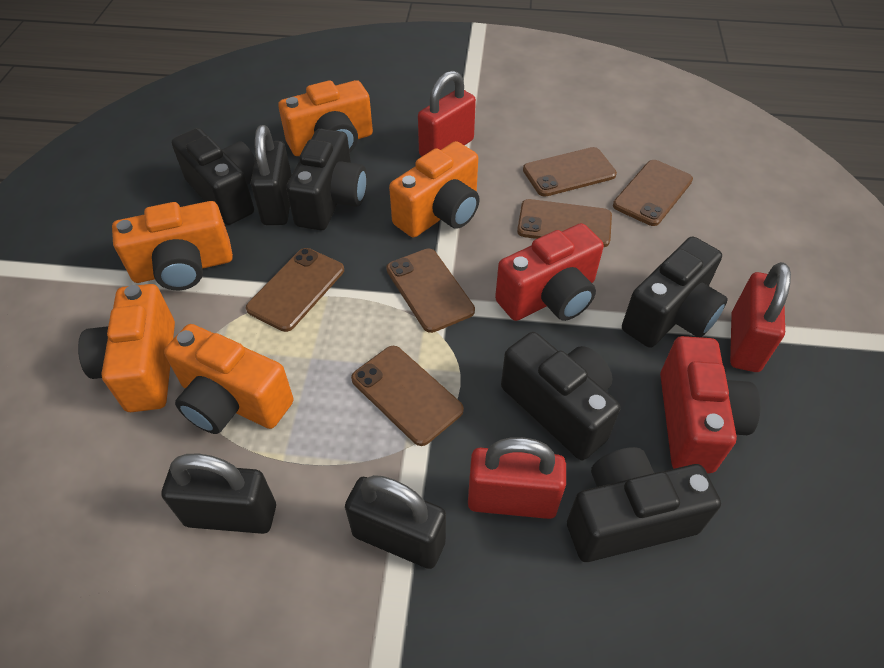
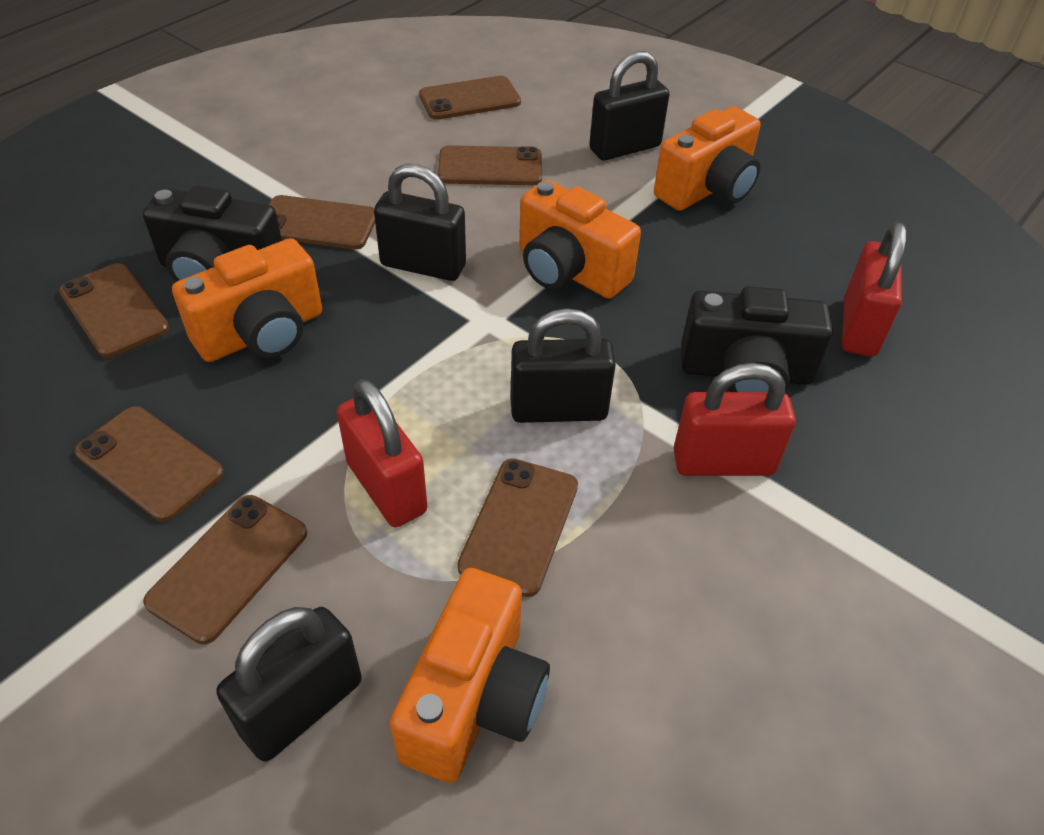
black camera: [172,128,255,225] [286,129,367,230] [501,332,620,460] [567,447,721,562] [622,236,728,348] = 5 -> [143,185,282,282] [681,286,833,392] = 2
black padlock: [161,454,276,534] [251,125,292,225] [345,475,446,569] = 3 -> [216,607,362,762] [374,164,466,281] [510,308,616,423] [589,51,670,161] = 4
brown phone: [246,248,344,332] [351,346,464,446] [386,248,475,333] [517,199,612,247] [523,147,617,197] [613,160,693,226] = 6 -> [59,263,169,358] [75,406,224,522] [143,495,307,644] [269,195,375,250] [419,76,521,120] [438,145,542,185] [457,458,578,597] = 7
orange camera: [78,284,175,412] [112,201,233,290] [164,324,294,434] [278,80,373,156] [389,141,480,237] = 5 -> [172,238,322,362] [390,568,550,783] [519,180,641,299] [654,106,760,211] = 4
red camera: [495,223,604,321] [660,336,760,474] = 2 -> none = 0

